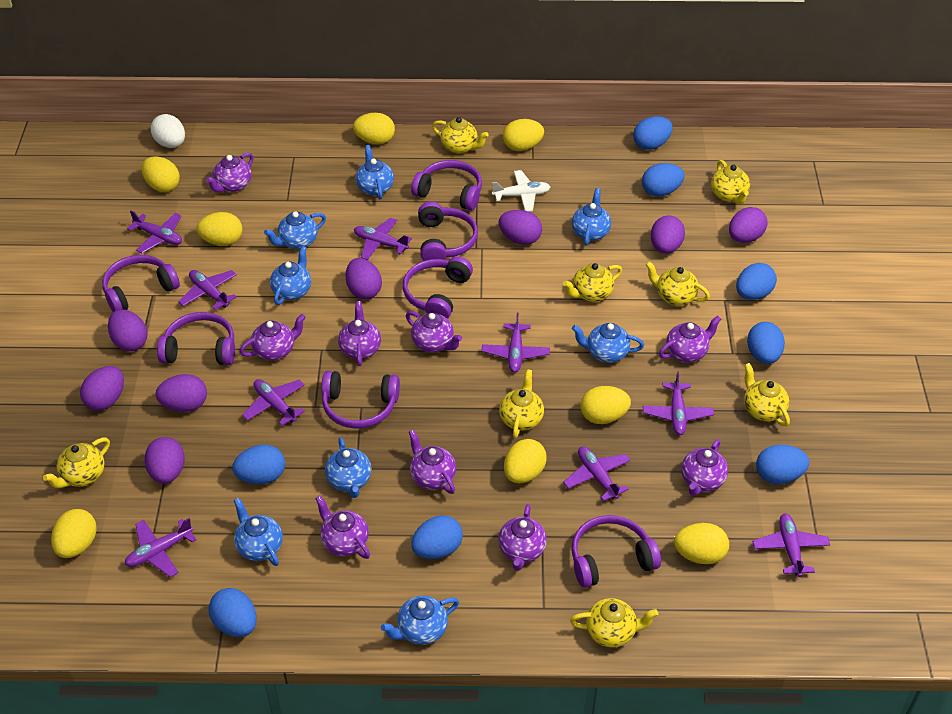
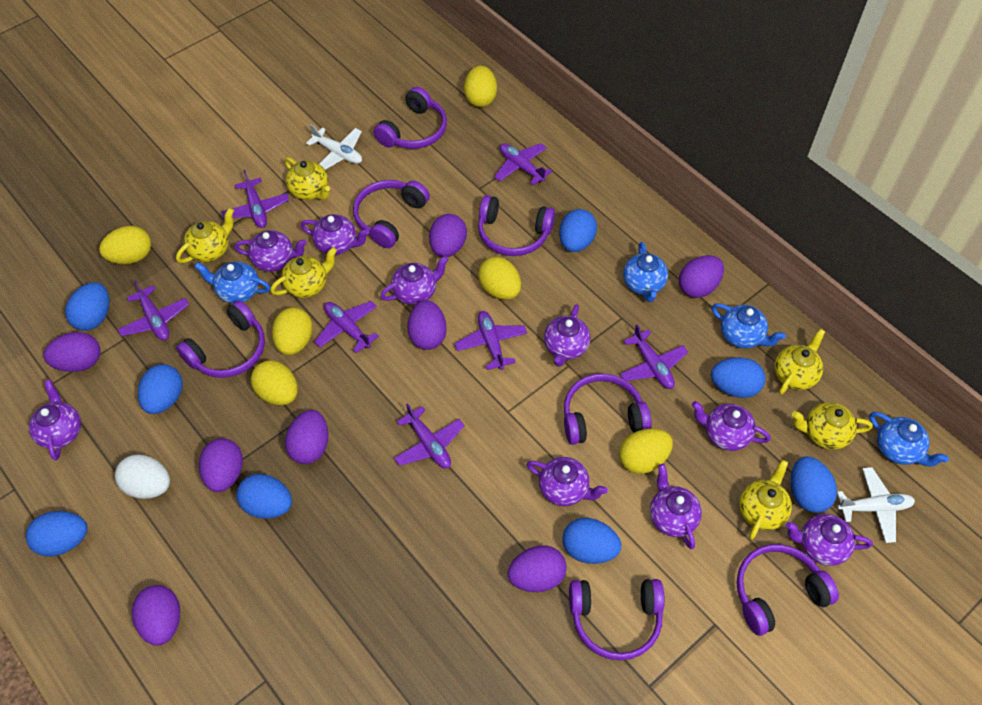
blue teapot: [234,498,283,566] [264,211,326,249] [270,246,311,305] [325,437,371,498] [356,145,394,199] [381,596,459,645] [572,188,611,245] [572,323,644,363] = 8 -> [194,261,270,304] [623,242,668,302] [712,303,786,348] [869,412,949,466] = 4
purple plane: [124,518,196,577] [127,210,182,254] [178,270,237,310] [242,379,305,426] [354,218,412,260] [482,312,550,372] [563,446,631,501] [643,371,714,435] [752,513,830,577] = 9 -> [118,280,189,340] [222,170,289,228] [314,301,379,353] [394,403,465,468] [455,311,527,370] [494,143,552,185] [620,324,688,389] = 7
white plane: [492,170,550,211] = 1 -> [306,124,362,170] [837,467,915,543] = 2
yellow egg: [51,509,97,558] [141,157,180,192] [196,212,243,246] [353,113,395,144] [503,119,544,151] [504,439,547,483] [580,386,631,424] [674,523,729,564] = 8 -> [99,226,151,264] [251,360,298,405] [272,307,313,355] [464,66,497,107] [478,257,521,300] [619,428,673,474] = 6
yellow teapot: [43,438,110,488] [432,117,489,154] [499,369,544,438] [563,263,622,302] [570,598,658,648] [645,261,710,306] [711,160,750,204] [744,363,790,427] = 8 -> [176,208,234,263] [270,247,337,298] [284,157,330,200] [739,460,792,540] [774,329,826,395] [792,402,873,450] = 6

